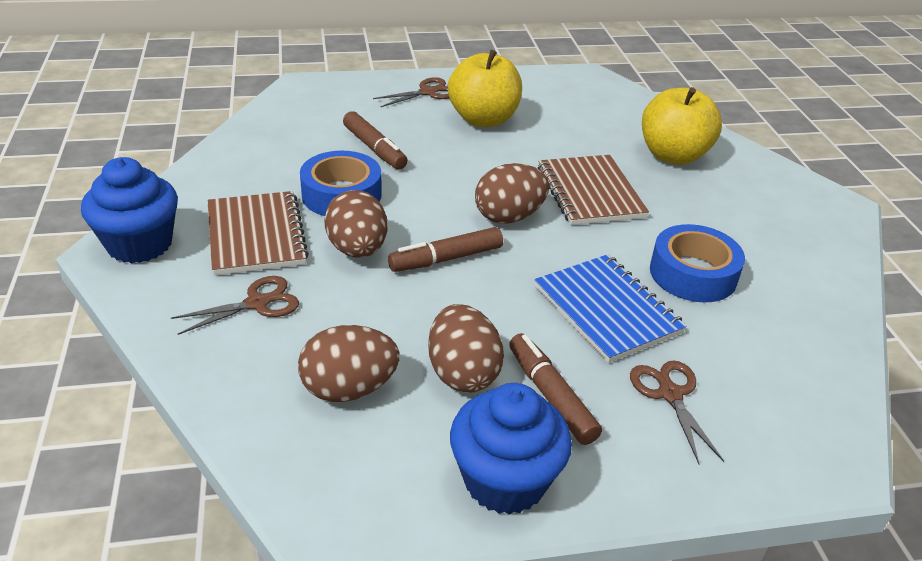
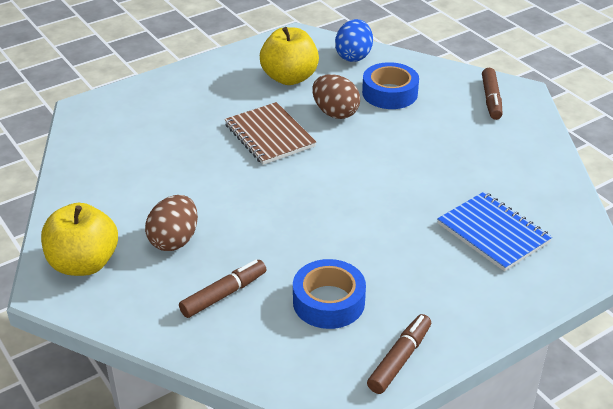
blue cupcake: [81,157,178,264] [450,383,572,515] = 2 -> none = 0
blue egg: none = 0 -> [335,19,373,62] = 1
brown egg: [298,325,399,402] [324,190,387,258] [428,304,504,393] [475,163,549,224] = 4 -> [145,195,198,251] [312,74,360,119] = 2
brown notebook: [207,191,309,275] [538,155,649,225] = 2 -> [225,102,316,165] = 1
brown scissors: [171,276,299,335] [373,77,449,107] [630,360,724,464] = 3 -> none = 0

